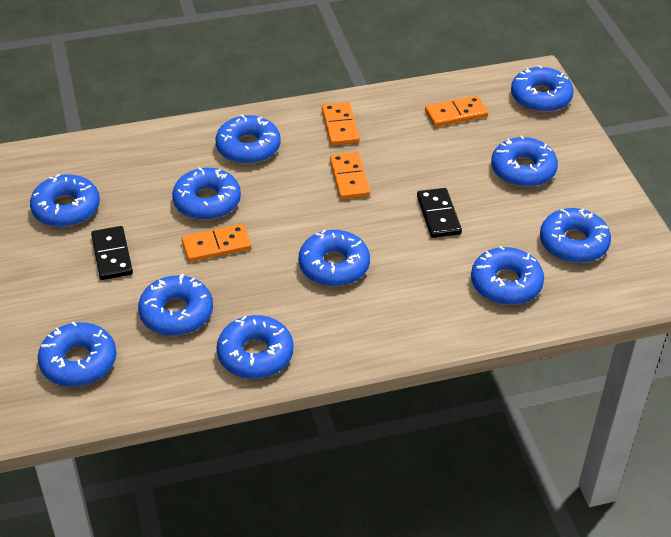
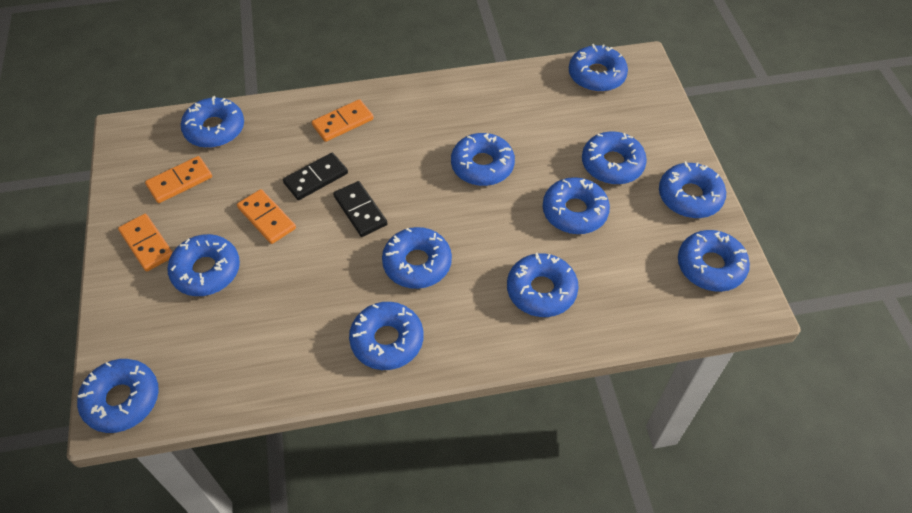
blue donut: [30,174,100,227] [38,322,116,387] [138,274,213,336] [172,167,241,220] [216,115,281,164] [217,315,293,379] [299,230,370,286] [471,246,544,305] [491,136,558,187] [511,65,574,113] [540,208,611,263] = 11 -> [77,359,159,433] [167,234,240,296] [181,96,244,148] [349,302,423,370] [382,227,452,289] [451,133,515,186] [507,253,579,317] [543,177,610,234] [569,44,628,92] [582,131,647,184] [659,161,726,218] [678,230,750,292] = 12

